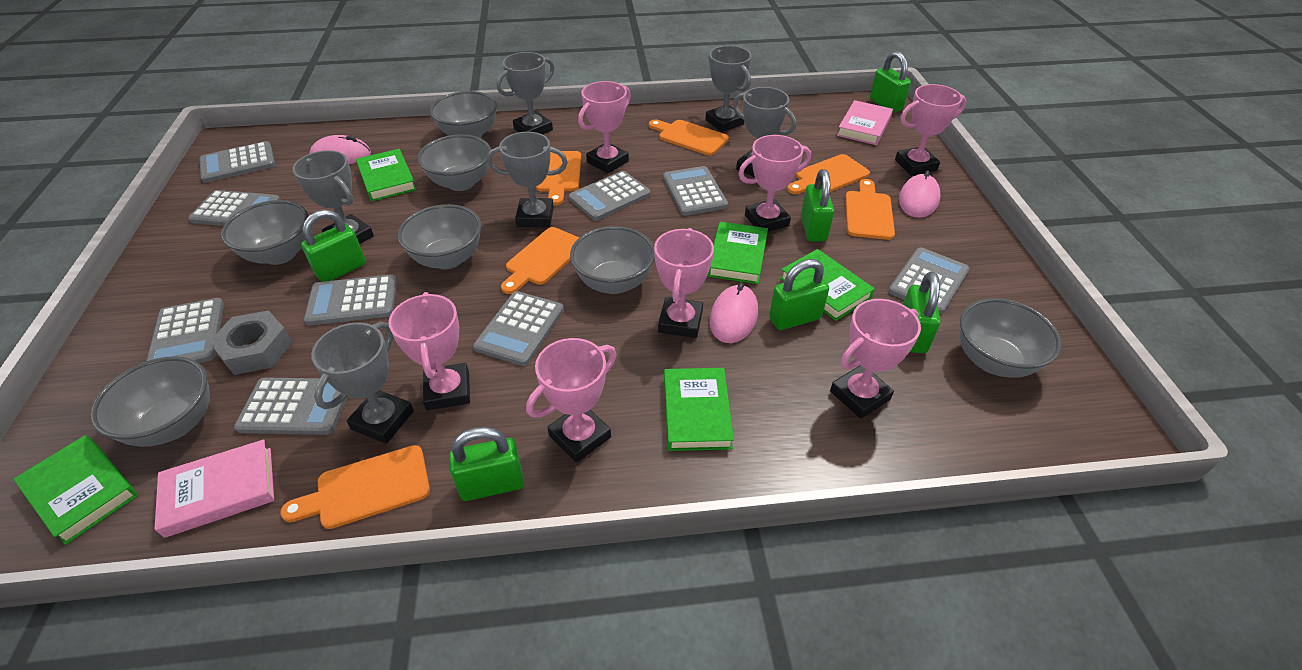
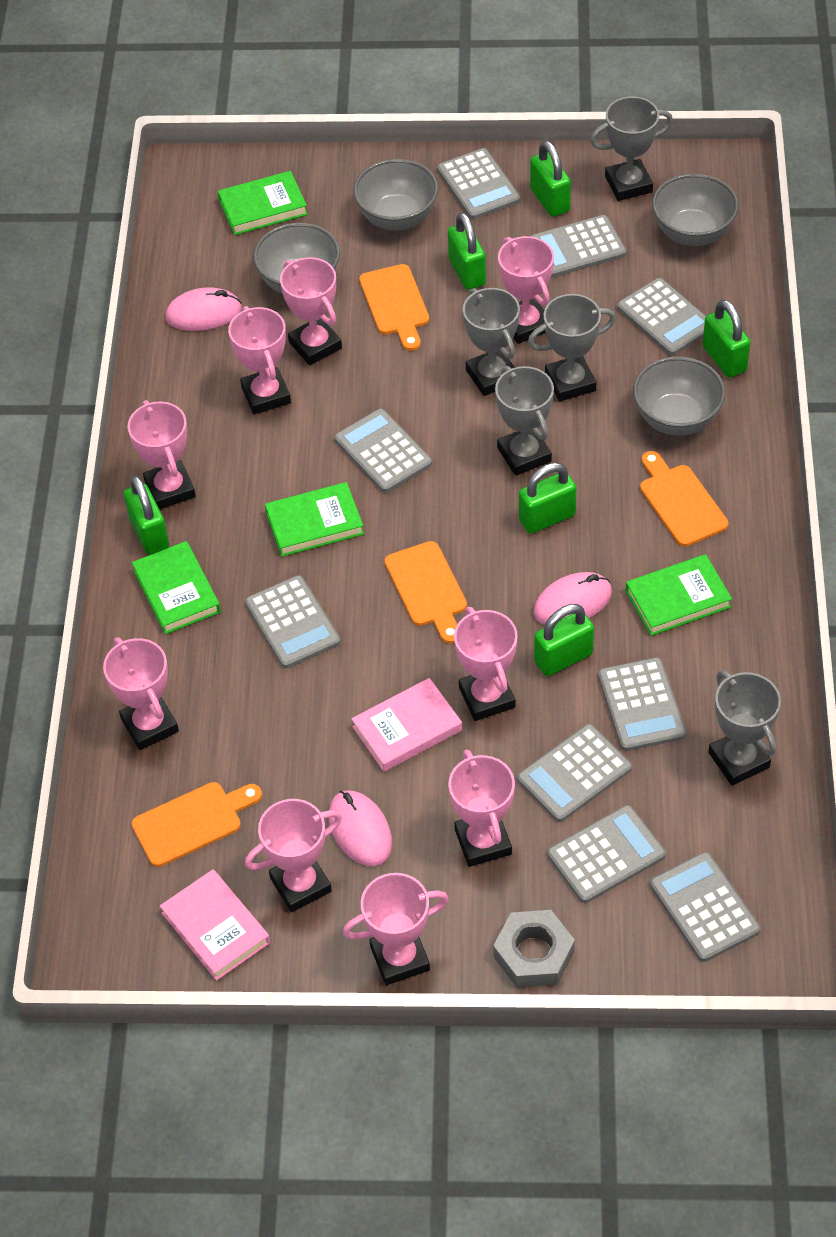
green book: [13,435,138,545] [356,149,417,201] [664,368,734,451] [707,222,768,284] [780,249,875,321] = 5 -> [132,541,221,634] [218,171,308,235] [265,482,364,557] [625,554,732,636] = 4
grey bowl: [90,356,210,447] [221,200,309,265] [398,204,481,269] [418,134,491,191] [430,91,497,138] [570,226,655,294] [960,298,1062,378] = 7 -> [253,223,340,294] [353,159,438,230] [633,356,725,436] [652,174,739,246] = 4
grey trophy: [292,150,374,244] [311,322,414,444] [487,132,568,227] [497,52,555,134] [706,46,751,132] [733,87,796,177] = 6 -> [463,288,520,396] [495,366,554,476] [528,294,616,401] [590,96,673,201] [708,670,781,786] = 5
orange cutting board: [280,445,430,529] [501,227,579,294] [536,151,581,205] [649,119,729,155] [787,154,870,194] [845,179,895,240] = 6 -> [132,782,262,867] [359,264,429,351] [385,541,467,644] [640,451,728,547] = 4
pink trophy: [388,292,470,410] [526,338,617,463] [578,81,631,173] [654,228,714,338] [738,135,811,232] [830,299,921,419] [895,84,966,176] = 7 -> [103,637,179,750] [128,400,196,510] [228,306,291,414] [245,799,342,912] [280,257,342,365] [343,873,449,985] [449,749,515,867] [454,607,518,721] [498,236,554,344] = 9

